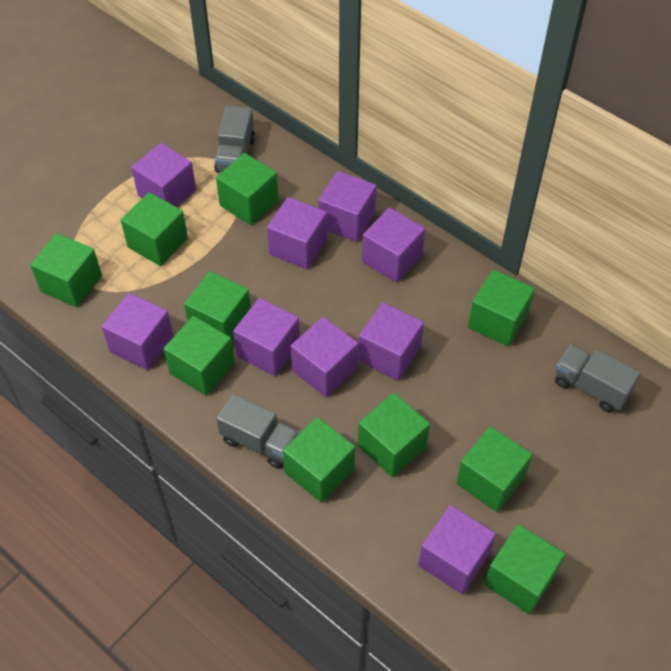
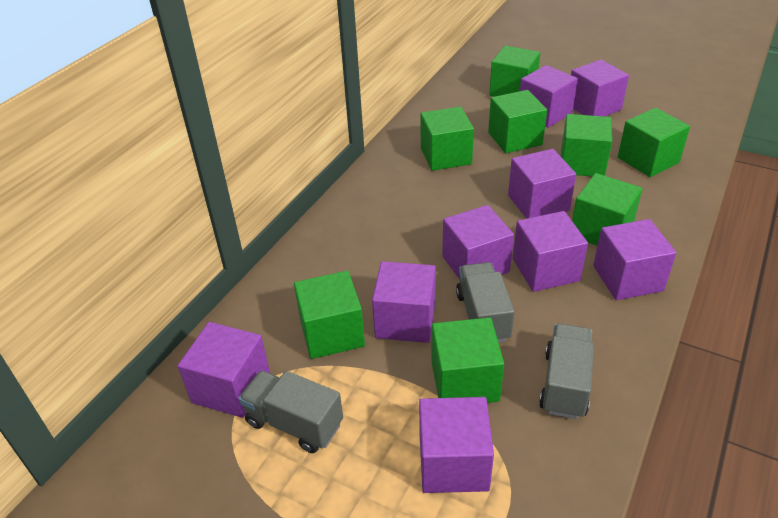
green cube: [30,233,102,308] [121,192,188,266] [164,316,235,396] [184,271,251,342] [216,153,278,225] [283,417,355,503] [358,393,430,477] [456,426,533,512] [468,269,535,347] [484,524,565,615] = 10 -> [294,271,365,359] [420,107,474,171] [431,317,504,403] [488,90,547,153] [489,46,540,97] [561,114,612,177] [572,173,642,246] [618,108,690,177] = 8

